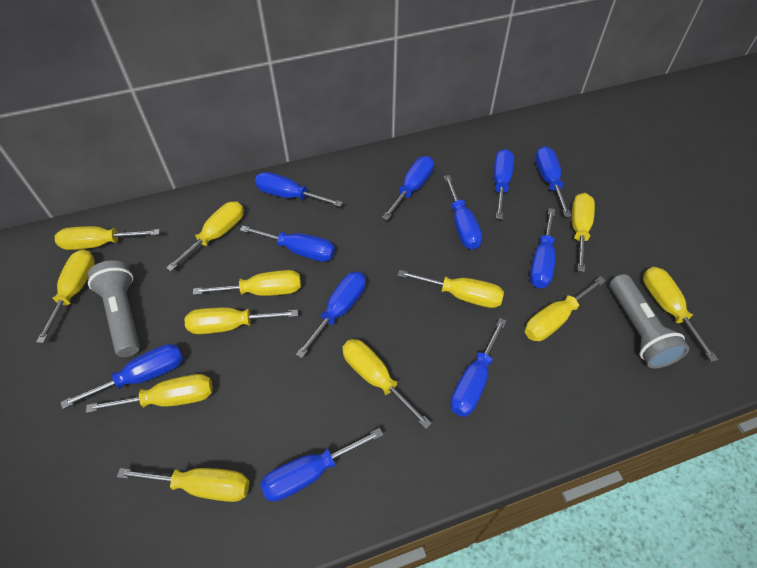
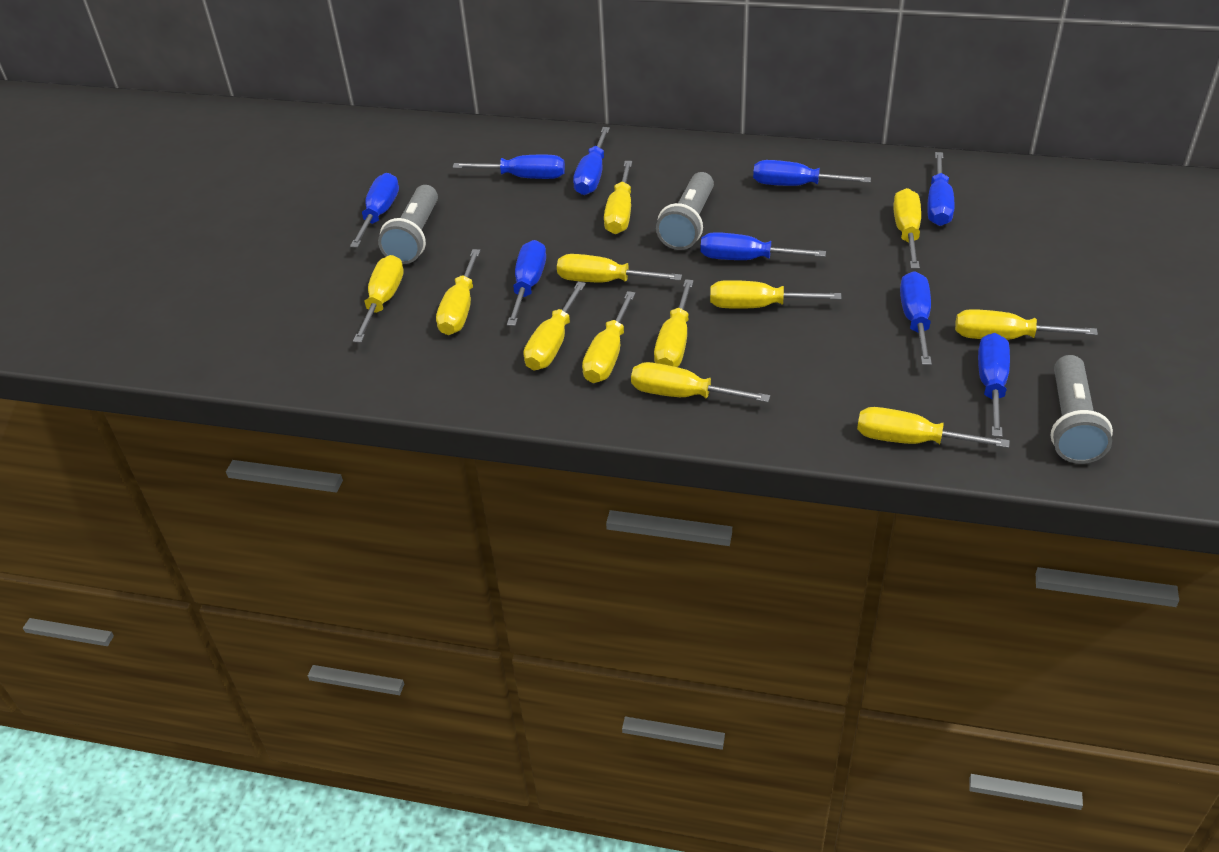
blue screwdriver: [60,344,183,409] [240,225,335,262] [255,172,343,207] [260,428,383,502] [296,272,366,358] [382,156,434,220] [444,175,482,250] [450,318,506,417] [494,149,514,219] [530,208,556,288] [535,146,571,217] = 11 -> [350,173,399,248] [453,155,565,179] [507,240,546,326] [573,127,610,195] [700,232,826,260] [753,160,871,186] [900,271,932,365] [928,152,954,226] [978,333,1010,437] = 9
grey flashlight: [88,260,140,357] [610,274,689,368] = 2 -> [378,185,438,264] [656,172,714,250] [1051,355,1113,464] = 3

